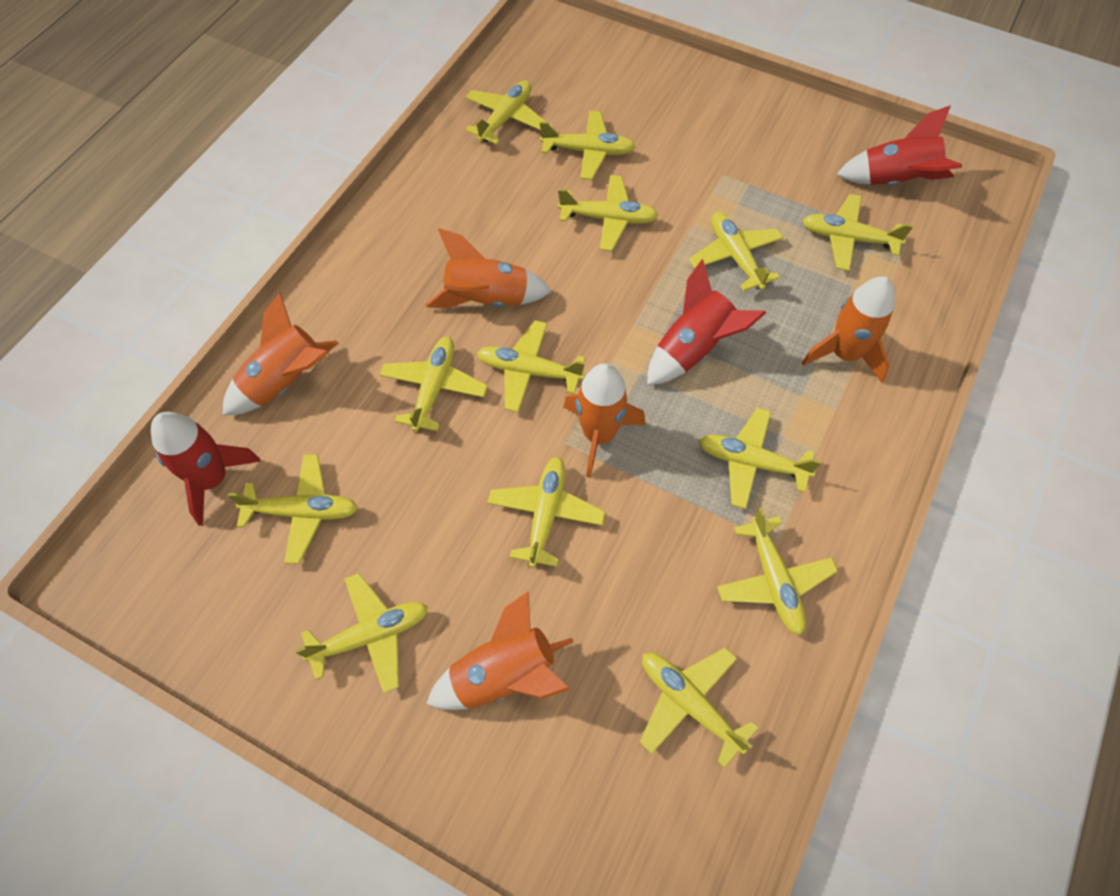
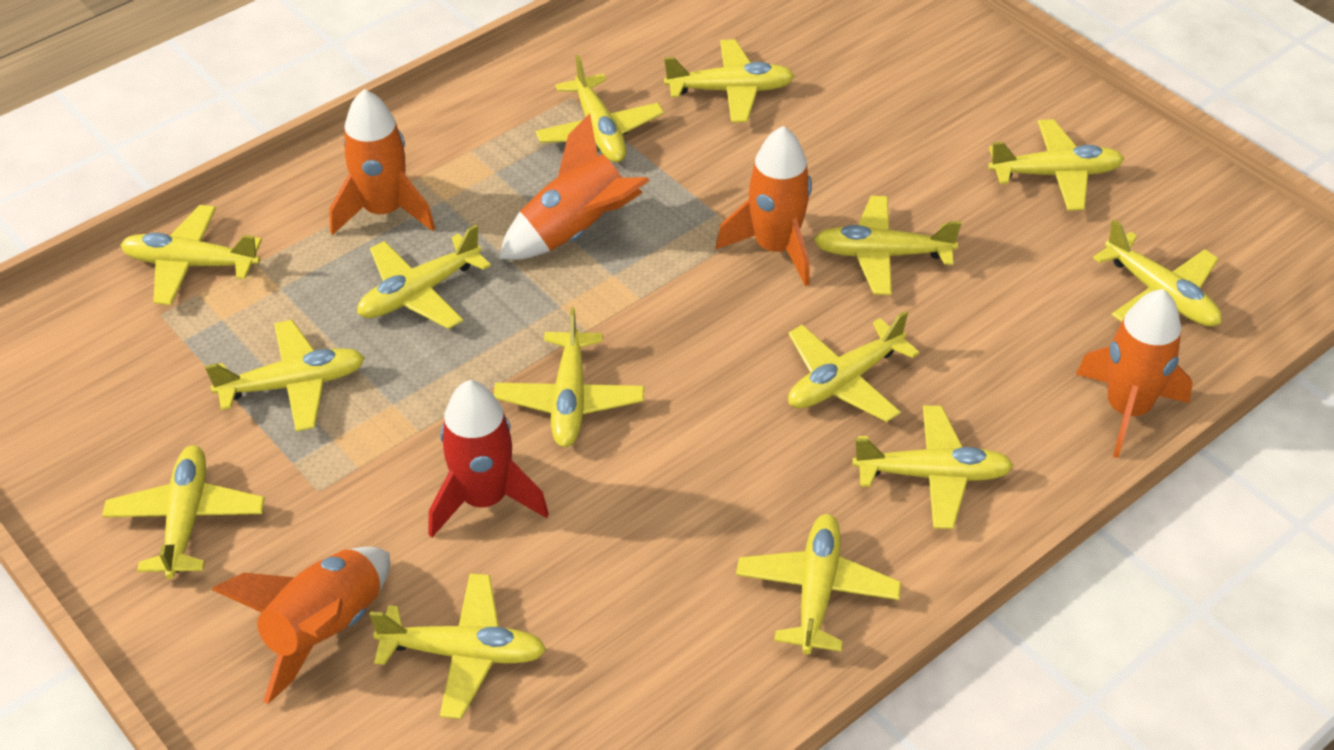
red rocket: [151,412,261,526] [647,259,766,385] [837,105,962,185] = 3 -> [428,380,549,537] = 1
yellow plane: [228,454,358,564] [295,573,428,694] [380,337,488,432] [465,80,548,144] [477,320,585,412] [487,457,605,568] [540,111,636,180] [558,175,658,251] [640,647,758,768] [689,212,784,291] [699,408,822,509] [717,507,838,635] [802,194,913,271] = 13 -> [102,445,265,579] [121,205,262,305] [205,320,365,432] [357,225,491,329] [369,573,546,719] [494,307,644,447] [535,55,664,163] [664,39,795,123] [736,514,901,654] [788,310,920,422] [814,196,962,295] [852,405,1014,529] [988,119,1124,211] [1093,219,1222,327] = 14

